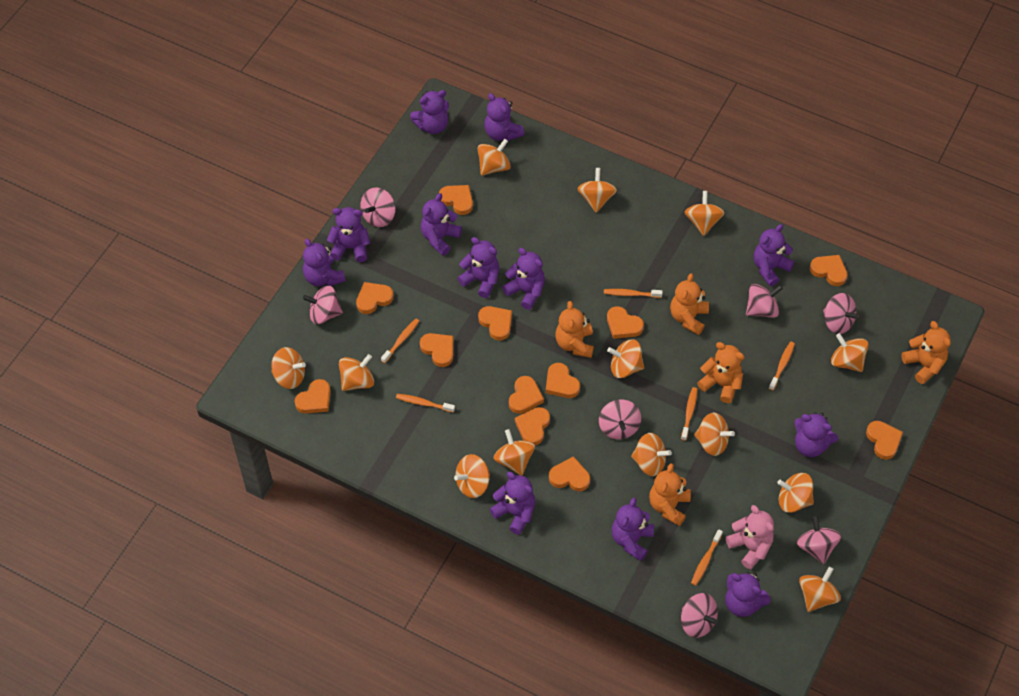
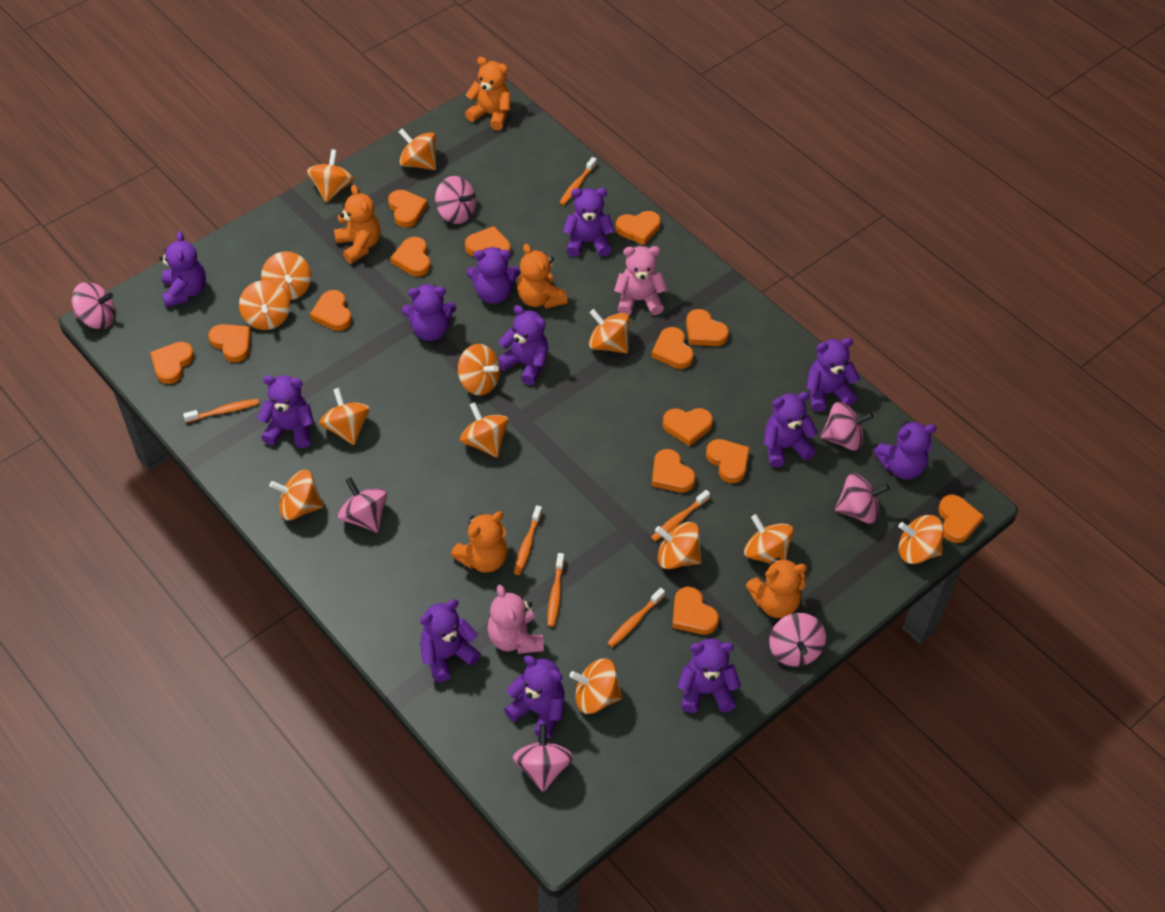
orange heart: [295,379,331,414] [356,282,394,314] [420,333,453,367] [439,185,473,215] [478,306,512,341] [509,376,544,414] [515,407,550,445] [546,363,580,398] [549,456,590,491] [607,306,644,339] [810,255,848,286] [866,421,903,460] = 12 -> [150,342,194,384] [208,324,251,363] [310,290,352,331] [388,190,428,228] [390,237,430,276] [465,226,511,257] [616,211,661,245] [651,327,694,369] [652,449,696,493] [663,408,713,446] [672,587,719,635] [686,309,729,346] [706,439,750,483] [938,495,984,543] = 14
pink teddy bear: [726,505,774,569] = 1 -> [487,585,544,654] [614,246,668,315] = 2

